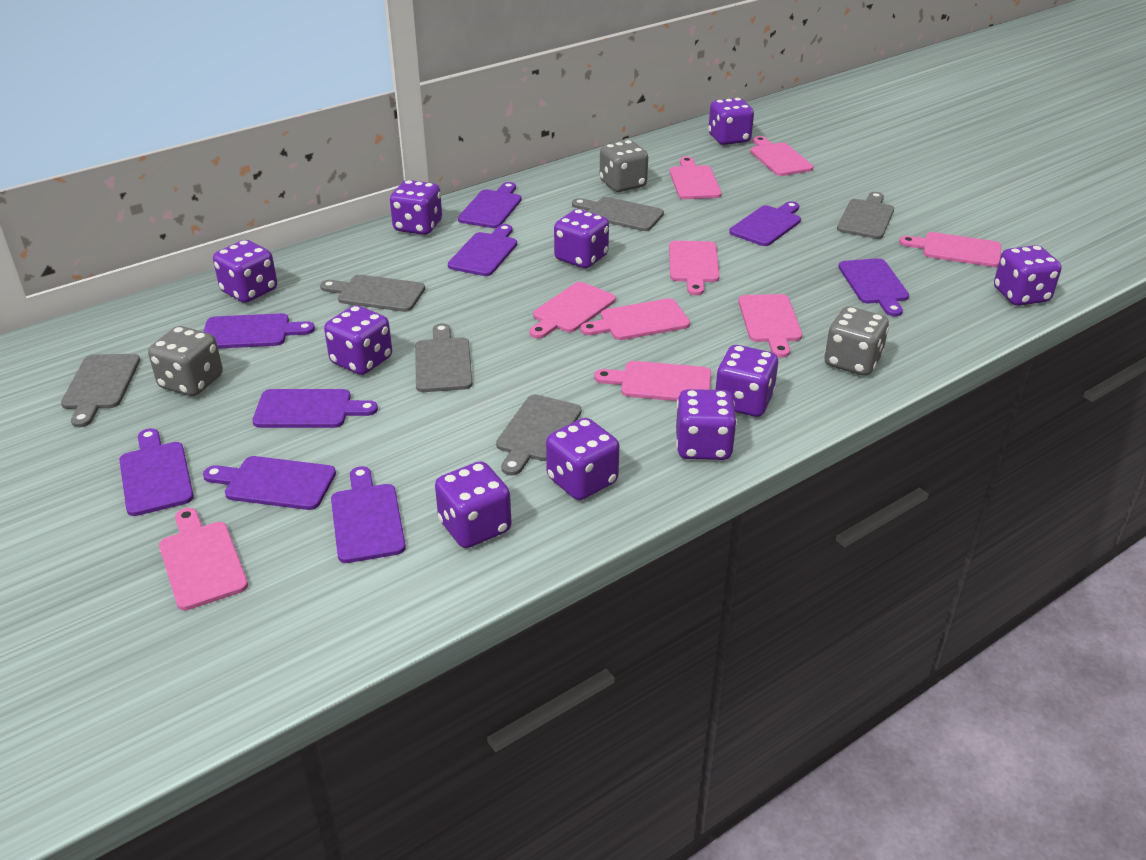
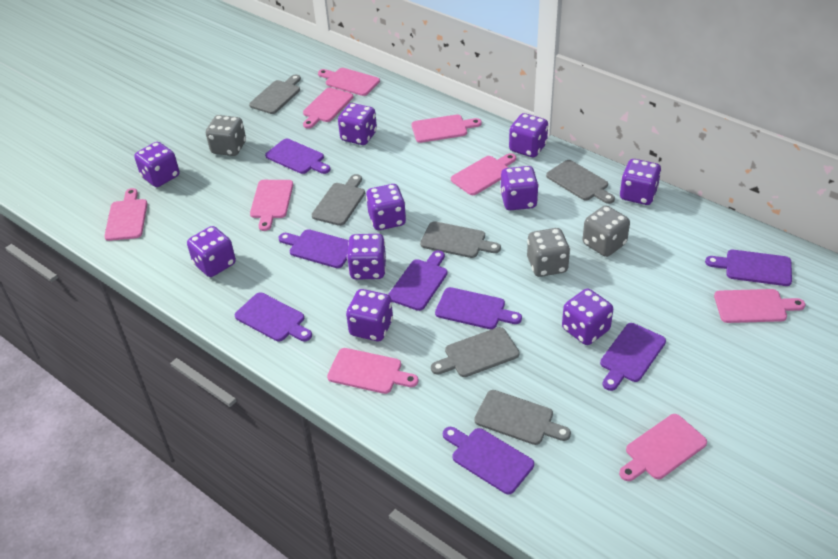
purple cutting board: [119,428,194,516] [203,313,315,349] [203,456,336,510] [252,389,378,428] [331,466,406,563] [448,224,517,276] [458,182,521,228] [729,201,801,246] [839,258,909,316] = 9 -> [235,292,312,342] [265,139,330,174] [278,229,349,268] [388,250,448,311] [435,287,522,329] [443,427,534,494] [600,323,666,391] [705,250,792,286] = 8

